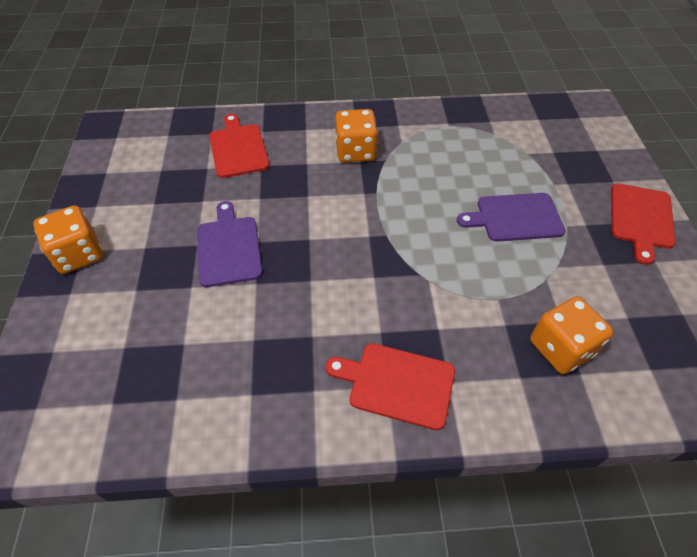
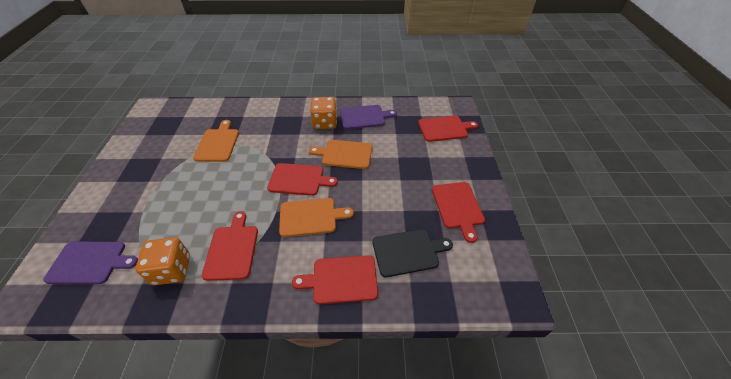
black cutting board: none = 0 -> [372,229,453,278] = 1
orange cutting board: none = 0 -> [193,120,239,162] [279,198,354,237] [309,140,372,169] = 3
orange dice: [33,205,103,274] [335,109,378,162] [530,296,614,374] = 3 -> [135,237,190,285] [310,97,337,129] = 2
red cutting board: [209,114,270,178] [326,343,455,430] [611,183,676,265] = 3 -> [202,211,258,281] [267,163,338,196] [292,255,378,304] [418,116,478,142] [432,182,485,243] = 5

